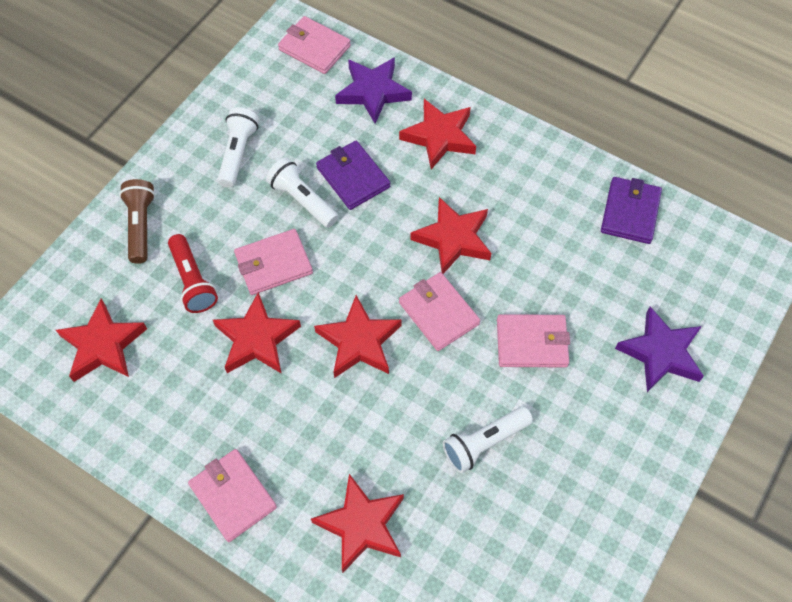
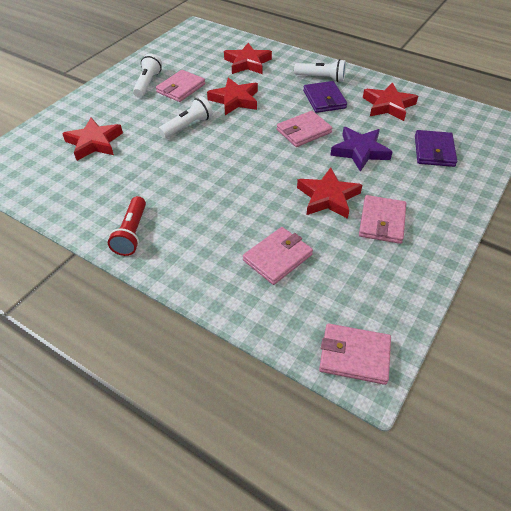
brown flashlight: [119,179,155,264] = 1 -> none = 0
purple star: [335,57,412,124] [615,307,704,392] = 2 -> [330,127,393,172] = 1
red star: [56,299,147,382] [213,292,301,374] [311,474,404,573] [314,295,402,378] [399,99,476,169] [410,197,491,274] = 6 -> [62,118,123,161] [207,78,258,115] [224,43,272,74] [297,167,362,219] [363,82,418,121] = 5

